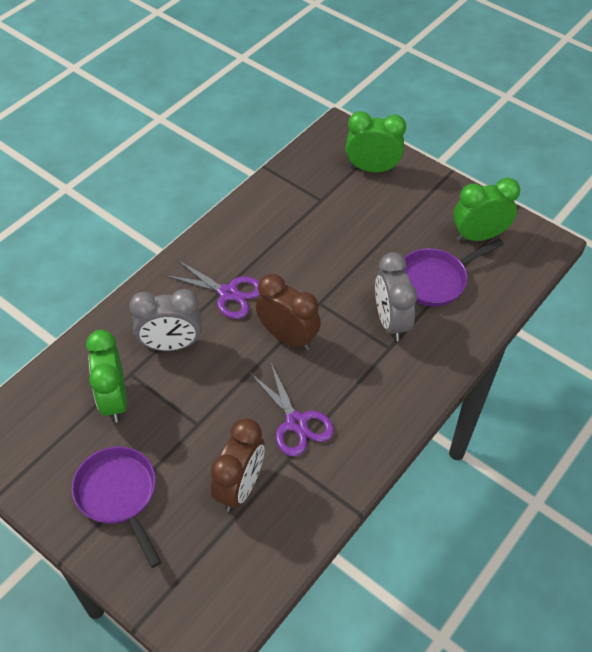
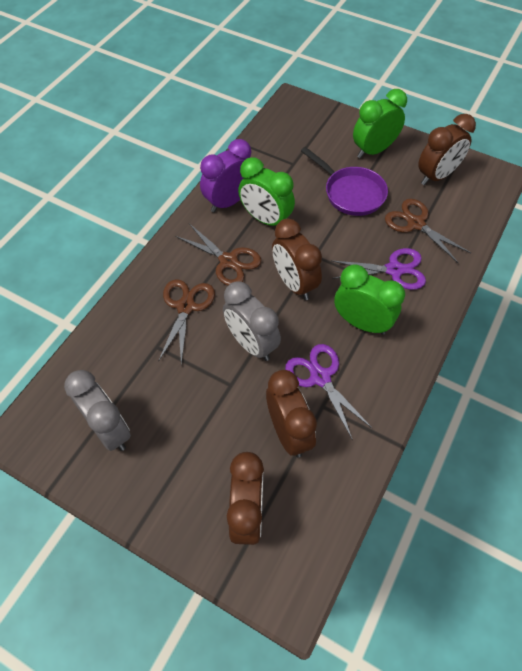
brown clock: [210,418,265,512] [256,274,321,350] = 2 -> [227,452,264,545] [266,370,317,457] [272,219,322,300] [418,114,476,185] = 4
brown scissors: none = 0 -> [158,279,215,364] [175,223,261,286] [385,199,471,264] = 3
purple clock: none = 0 -> [200,139,251,212] = 1
purple pan: [72,446,161,568] [404,239,504,306] = 2 -> [301,147,388,216] = 1

